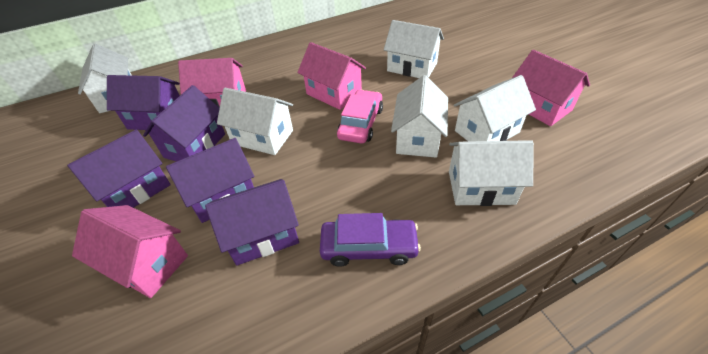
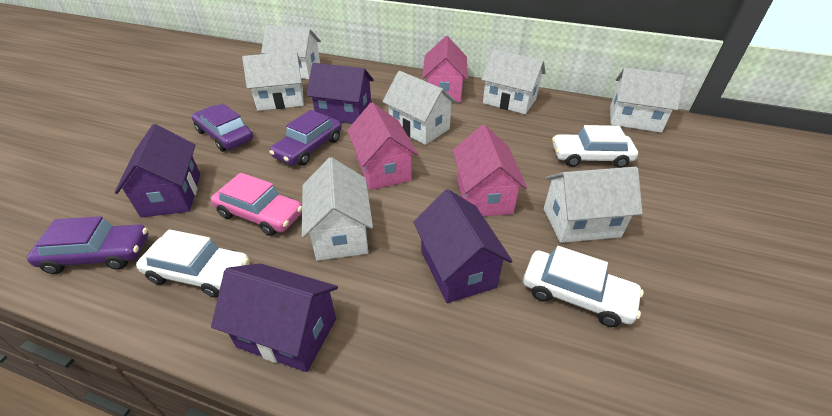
pink house: [72,205,188,298] [178,58,246,108] [297,42,366,110] [512,50,590,126] = 4 -> [347,103,418,190] [422,36,468,103] [453,125,527,216] = 3
purple car: [320,213,421,267] = 1 -> [27,216,148,274] [192,103,253,152] [269,110,342,166] = 3
purple house: [67,129,171,208] [107,75,180,130] [143,85,225,162] [166,138,255,223] [205,179,299,266] = 5 -> [115,124,200,217] [211,263,338,372] [307,63,374,124] [413,189,513,303] = 4
white car: none = 0 -> [136,229,250,298] [523,246,644,327] [552,125,638,168] = 3
white house: [78,44,132,113] [217,88,293,155] [384,20,444,78] [391,75,448,158] [449,140,534,206] [454,75,536,142] = 6 -> [242,51,304,111] [261,25,321,79] [302,157,373,261] [382,71,457,145] [481,49,546,114] [544,167,643,243] [610,68,685,133] = 7

